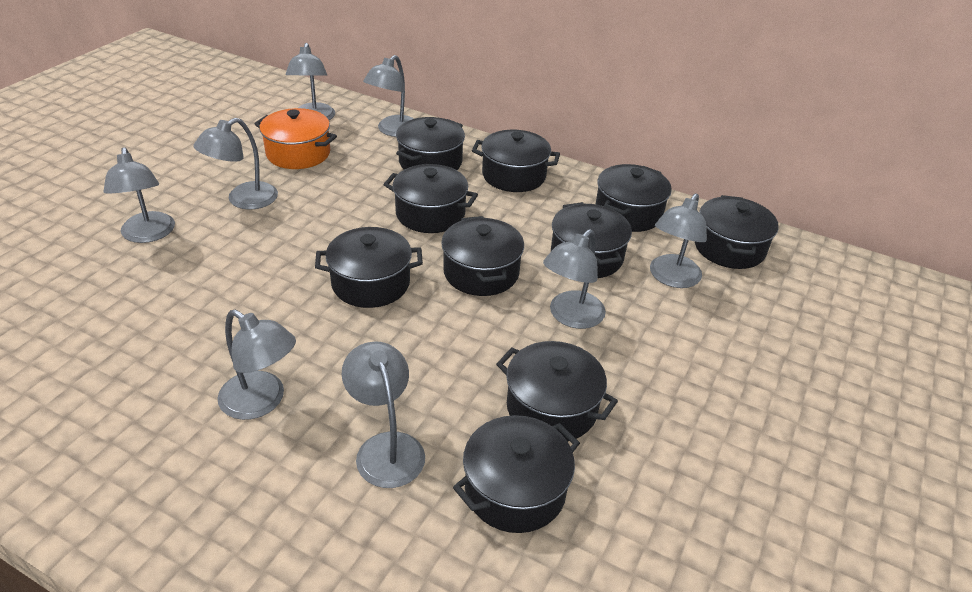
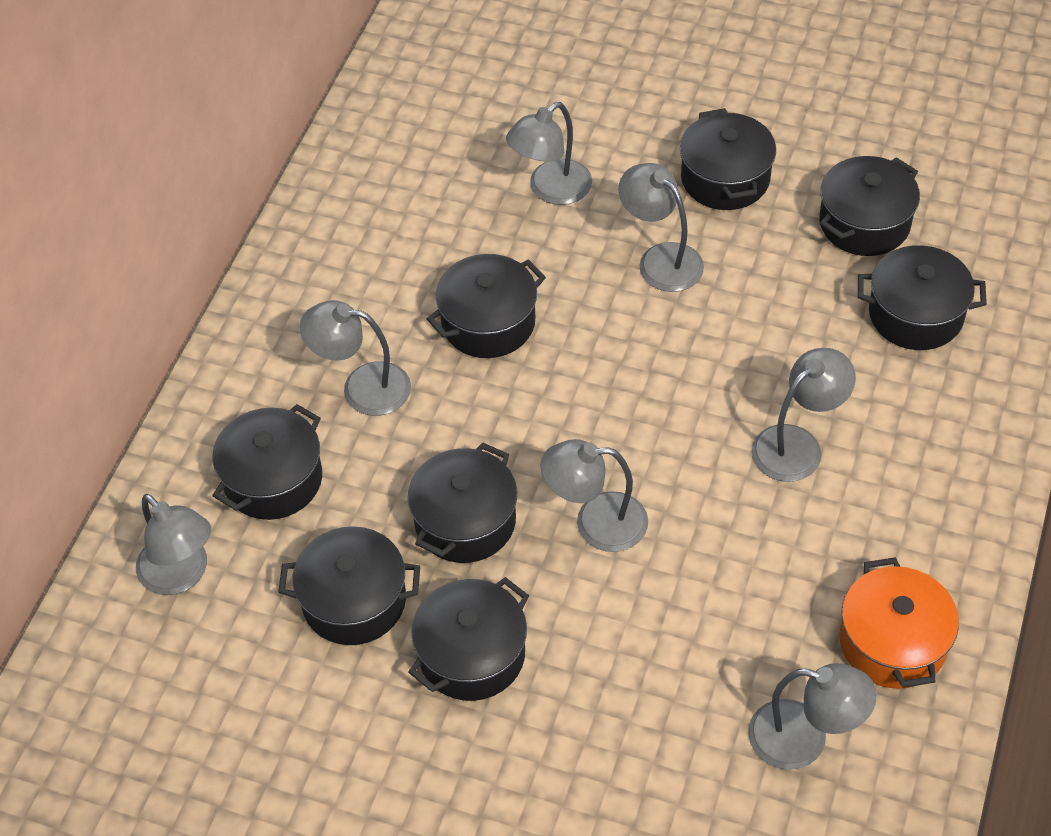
black pot: [315,227,423,308] [383,164,478,233] [396,117,465,170] [441,216,524,296] [453,415,580,533] [472,130,560,192] [496,341,618,441] [551,202,632,278] [596,164,672,232] [695,195,779,269] = 10 -> [212,404,322,520] [278,526,420,645] [408,442,517,563] [408,577,529,701] [427,254,546,358] [680,108,776,210] [819,156,920,256] [858,245,987,350] = 8
grey lamp: [103,147,175,243] [193,118,278,210] [218,310,296,420] [286,43,335,120] [342,342,425,488] [363,55,414,137] [543,229,606,329] [650,193,707,288] = 8 -> [136,494,211,595] [300,300,411,416] [506,102,592,205] [541,439,648,552] [619,163,704,292] [748,663,877,770] [751,348,856,482] = 7

